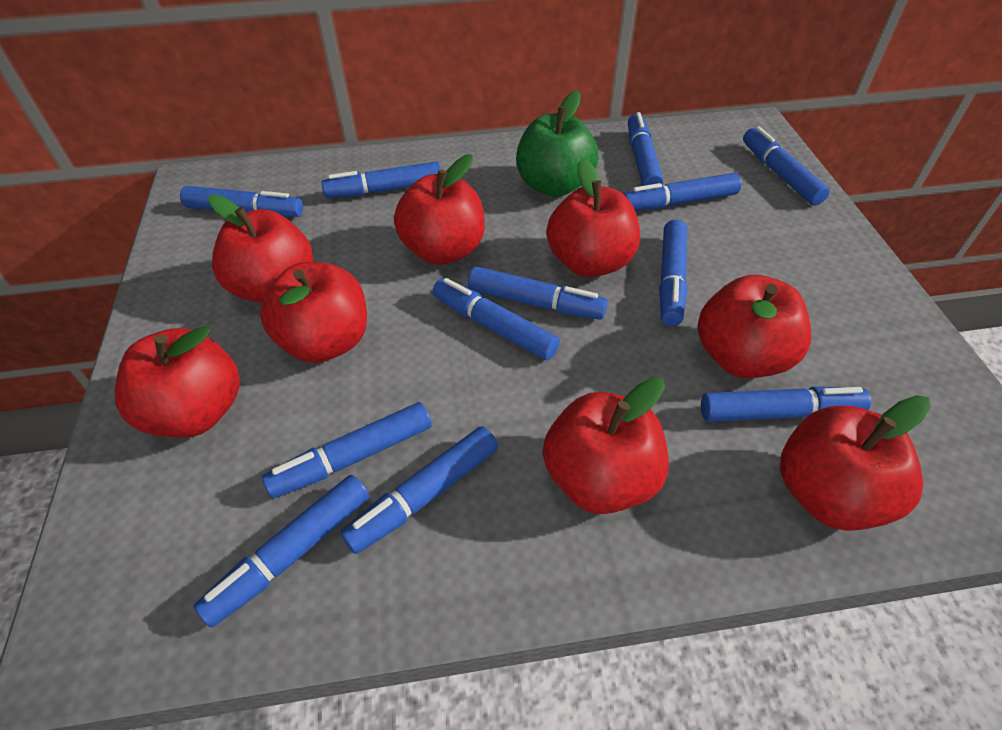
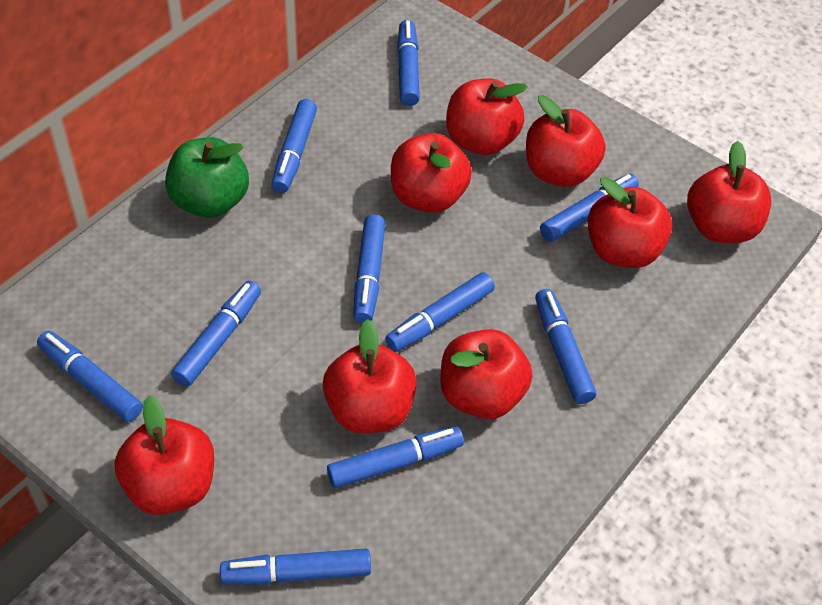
blue marker: [180,186,303,217] [193,475,370,628] [262,402,432,498] [321,161,441,198] [340,426,498,554] [433,278,560,360] [468,266,608,320] [623,173,742,211] [628,112,663,186] [659,220,687,326] [701,386,871,422] [743,126,830,206] = 12 -> [37,331,143,422] [171,281,261,386] [220,549,371,585] [271,99,317,193] [327,426,464,488] [354,214,386,323] [385,272,495,352] [397,20,420,106] [535,289,596,404] [540,174,639,242] = 10

